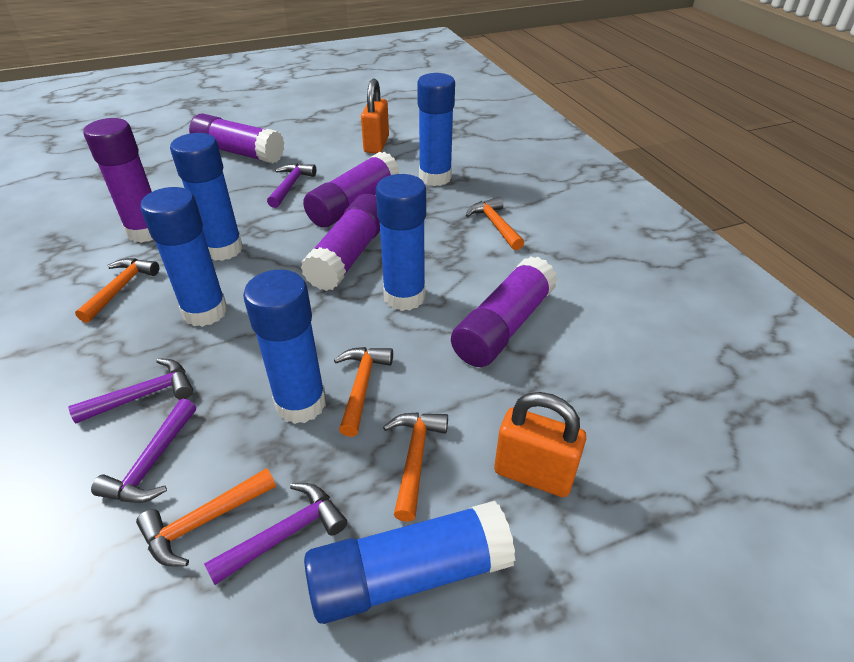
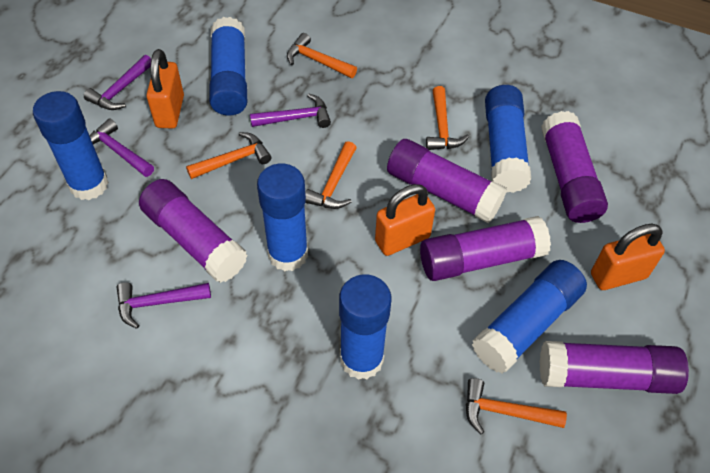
orange padlock: [361,79,389,153] [494,392,586,497] = 2 -> [146,49,184,129] [375,184,435,256] [591,224,665,290] = 3

